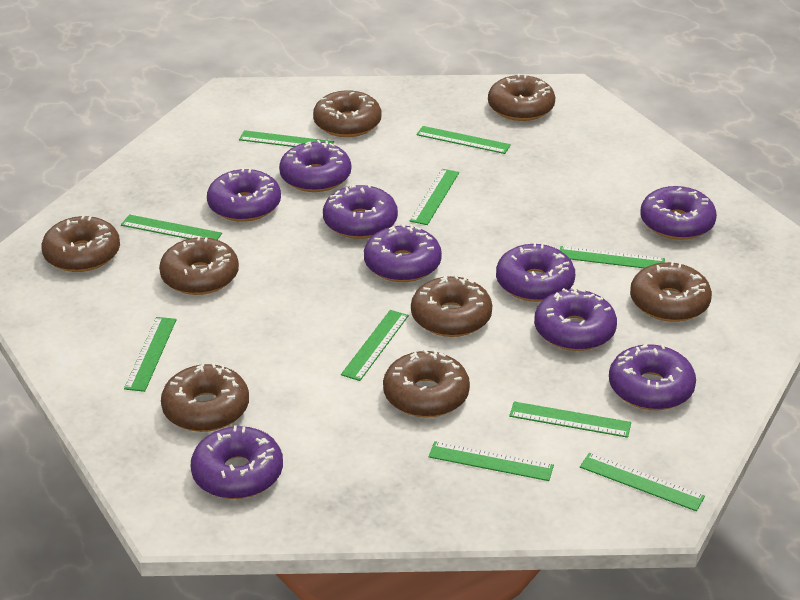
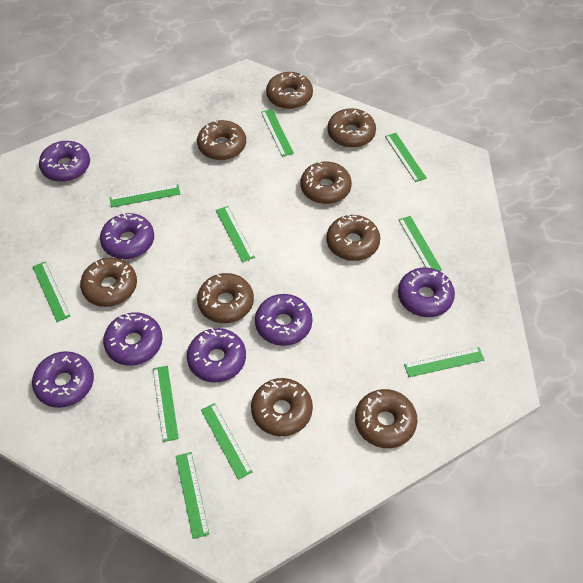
brown donut: [41,215,120,272] [159,236,239,295] [161,363,249,432] [313,90,381,137] [383,349,470,418] [411,275,492,337] [488,74,555,121] [630,261,712,322] = 8 -> [80,258,137,307] [197,120,246,160] [197,273,254,323] [251,378,313,436] [266,72,313,109] [301,161,352,204] [326,214,380,261] [327,108,376,148] [355,389,417,448] = 9
purple donut: [191,425,283,499] [207,168,281,222] [279,140,351,192] [323,184,398,239] [364,224,442,282] [496,242,575,302] [534,287,617,351] [609,343,696,410] [640,186,717,240] = 9 -> [32,351,94,408] [39,141,90,182] [100,213,154,259] [103,312,163,366] [187,328,246,383] [255,294,313,346] [398,268,455,317] = 7

